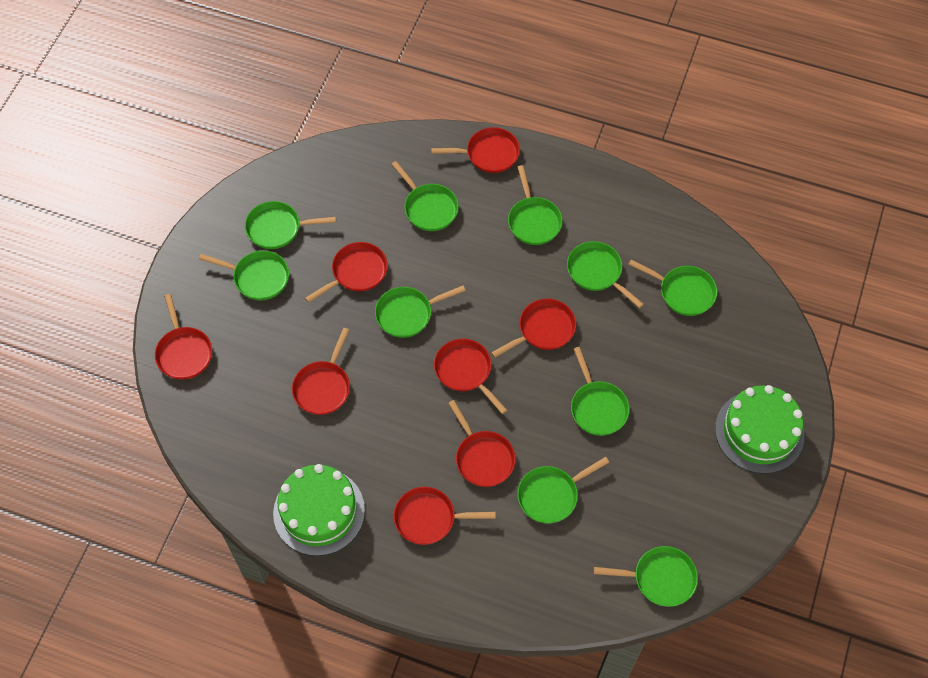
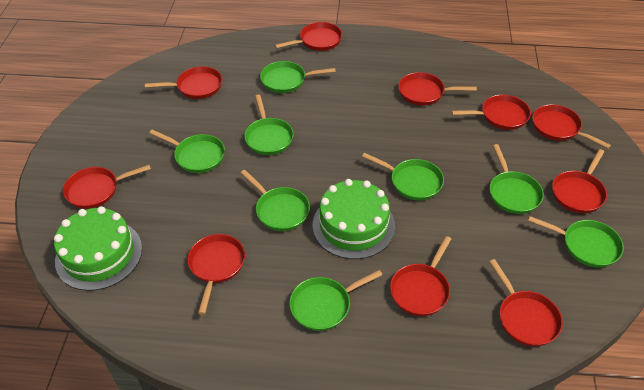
green pan: [199,251,289,300] [245,201,336,249] [375,286,466,338] [391,161,459,231] [508,165,563,245] [517,457,609,523] [567,241,644,308] [571,347,630,436] [594,546,698,607] [628,260,717,316] = 10 -> [149,130,225,173] [241,170,310,231] [244,95,294,155] [260,61,336,93] [289,270,382,331] [362,153,444,200] [490,144,544,214] [528,216,624,268] = 8
red pan: [155,294,212,380] [292,328,350,415] [305,242,388,303] [394,487,496,545] [431,127,520,173] [434,339,507,414] [448,400,516,487] [491,299,576,358] = 8 -> [63,165,151,209] [145,66,222,99] [187,234,245,315] [275,22,342,51] [390,236,451,316] [398,72,477,106] [451,95,531,130] [489,259,563,346] [532,104,611,149] [552,149,607,213] = 10

